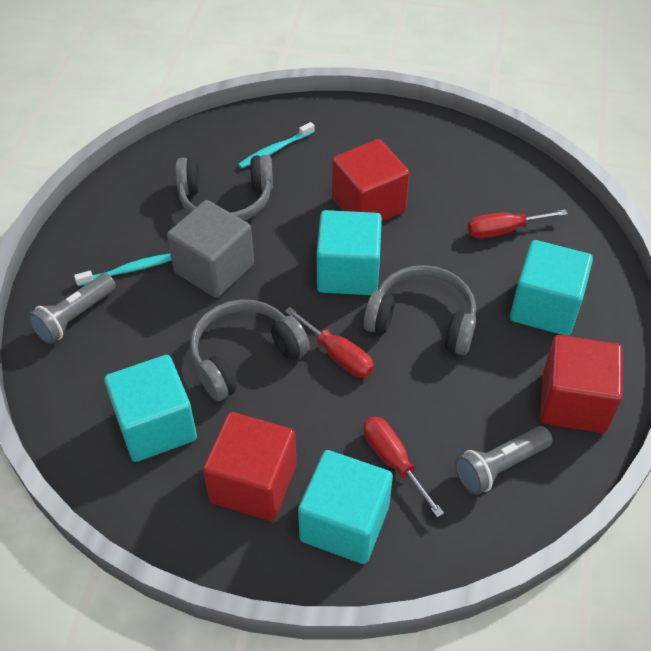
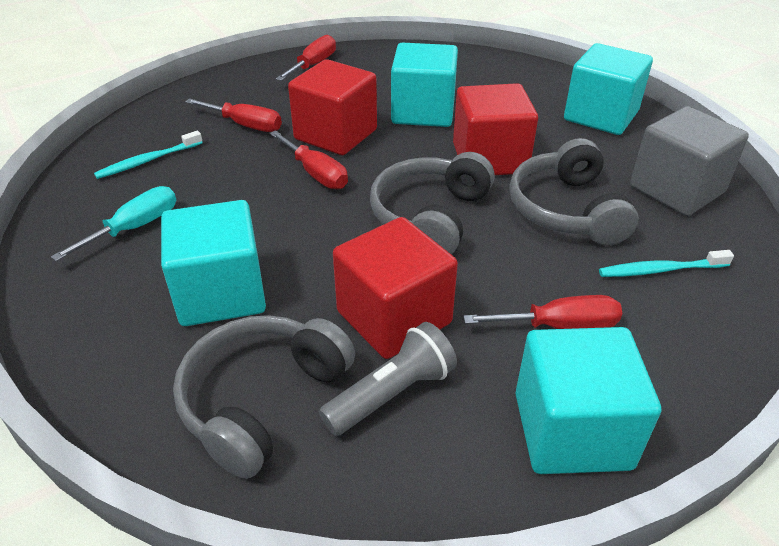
grey flashlight: [28,273,116,344] [455,426,553,495] = 2 -> [319,322,457,436] = 1
red screwdriver: [285,307,374,378] [363,417,444,517] [468,209,568,239] = 3 -> [185,98,282,132] [270,130,348,189] [276,35,336,81] [463,295,622,329] = 4
turquoise screwdriver: none = 0 -> [51,186,176,261] = 1

